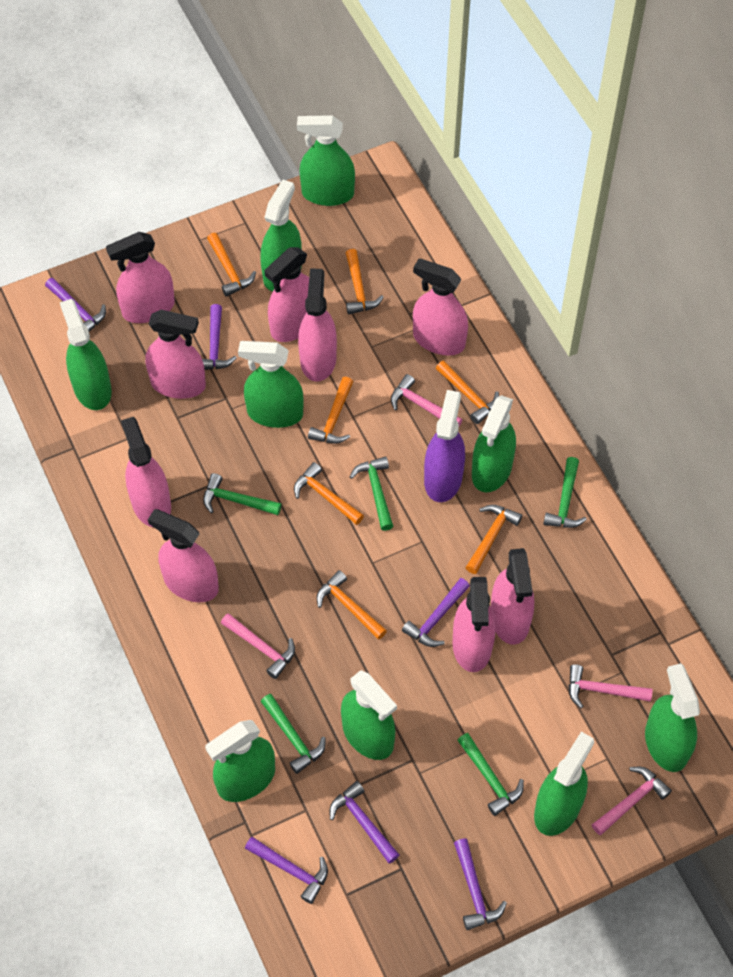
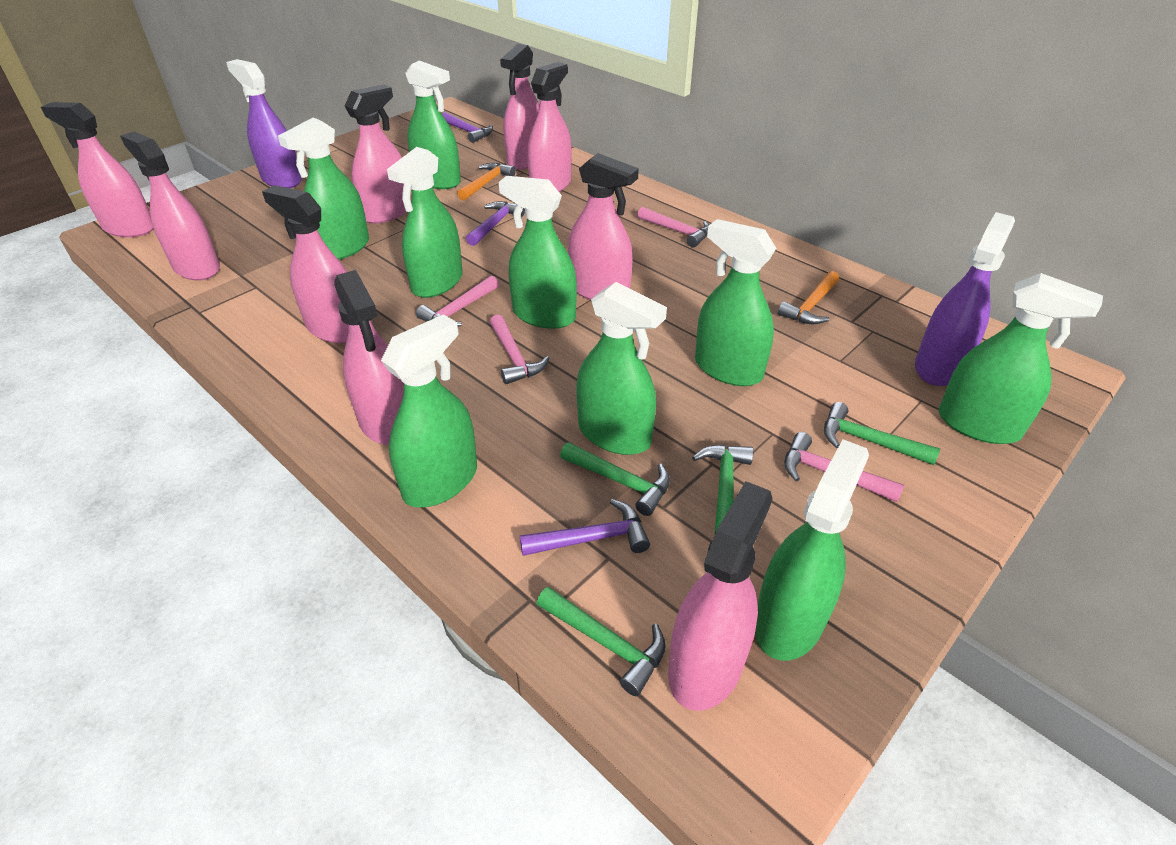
green hammer: [203,473,281,515] [261,694,326,774] [350,456,393,531] [457,733,524,816] [543,457,587,528] = 5 -> [536,587,666,696] [560,442,670,516] [692,445,753,534] [824,402,940,465] = 4
orange hammer: [207,233,256,297] [294,462,364,525] [308,377,353,444] [317,570,387,640] [346,249,384,314] [436,361,499,424] [465,505,522,574] = 7 -> [457,163,516,201] [778,271,839,324] = 2
purple hammer: [45,278,106,332] [202,304,236,370] [245,837,328,904] [330,781,399,864] [402,578,470,647] [454,838,507,930] = 6 -> [442,112,493,143] [466,201,525,246] [520,499,650,556] = 3
purple spray bottle: [424,390,465,502] = 1 -> [226,59,302,188] [915,212,1015,386] = 2

